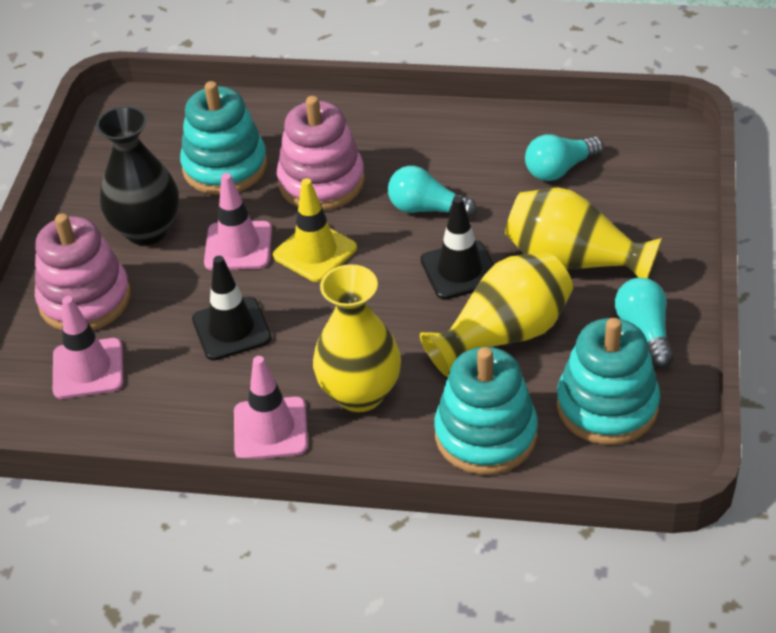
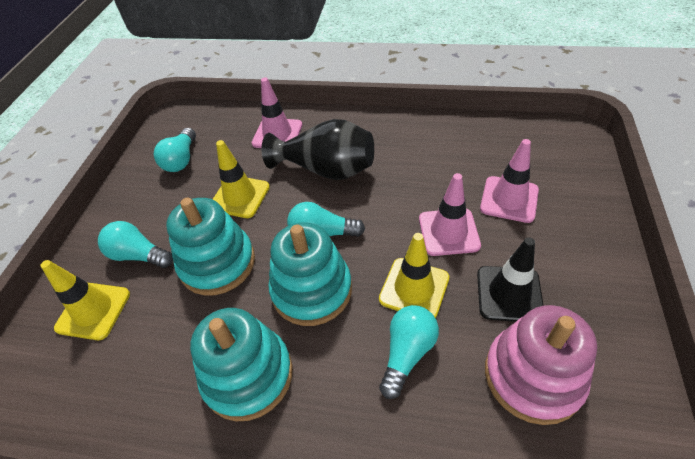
black traffic cone: [192,256,272,360] [421,196,494,300] = 2 -> [477,237,544,322] = 1
pink stacking toy: [35,214,130,331] [277,96,365,210] = 2 -> [485,305,597,425] = 1
turquoise light bulb: [388,166,477,218] [525,134,604,181] [615,278,674,368] = 3 -> [98,221,173,268] [154,128,196,172] [287,202,365,237] [379,305,439,399] = 4
yellow traffic cone: [273,178,357,282] = 1 -> [40,260,130,340] [212,140,270,218] [379,233,449,318] = 3
yellow vase: [313,264,401,412] [420,253,573,377] [505,188,662,278] = 3 -> none = 0

